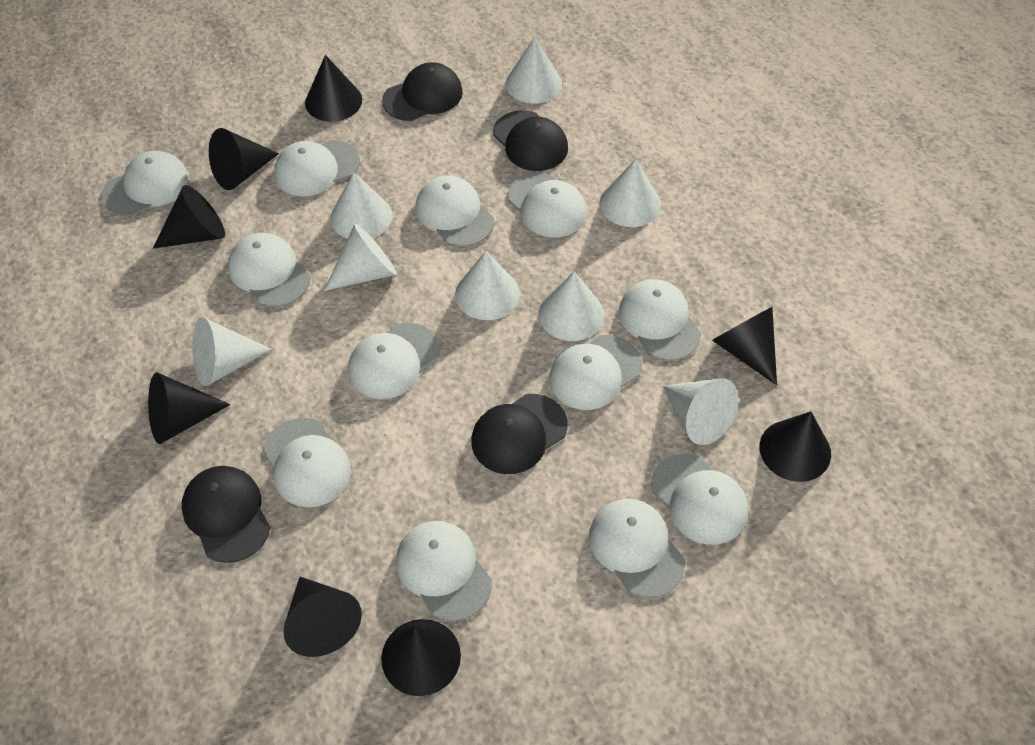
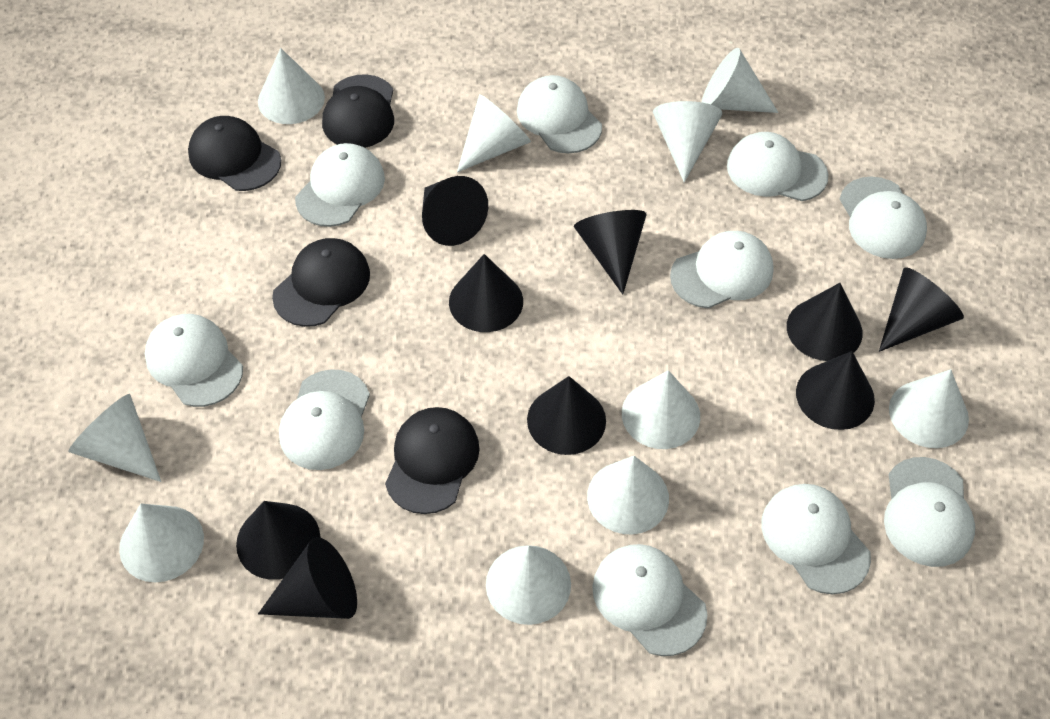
black cone: [148,373,230,444] [153,185,225,249] [209,128,279,190] [283,577,362,657] [305,55,362,122] [381,619,461,696] [712,307,777,385] [760,411,831,482] = 8 -> [236,501,321,580] [258,537,357,619] [422,176,488,246] [449,254,523,332] [527,376,606,455] [574,210,647,294] [787,283,863,361] [796,351,875,430] [879,267,964,352] = 9
white cap: [102,151,190,216] [228,233,310,307] [263,418,351,507] [274,140,360,197] [348,323,440,399] [396,521,492,621] [415,176,494,247] [507,172,587,237] [549,335,642,410] [589,499,685,598] [619,279,701,361] [651,454,748,545] = 12 -> [145,314,243,407] [279,369,370,470] [295,143,385,227] [517,75,602,153] [592,544,707,656] [670,231,774,309] [727,132,829,201] [761,484,871,594] [839,177,927,259] [884,457,975,567] = 10
white cone: [193,317,272,386] [324,223,397,291] [331,172,392,239] [455,251,520,320] [506,37,562,104] [539,271,604,341] [600,159,661,227] [663,378,738,445] = 8 -> [69,394,161,482] [119,504,204,582] [258,48,325,124] [457,94,531,172] [486,545,571,625] [587,456,669,535] [622,370,700,449] [653,101,723,182] [702,48,779,113] [889,369,969,448] = 10

